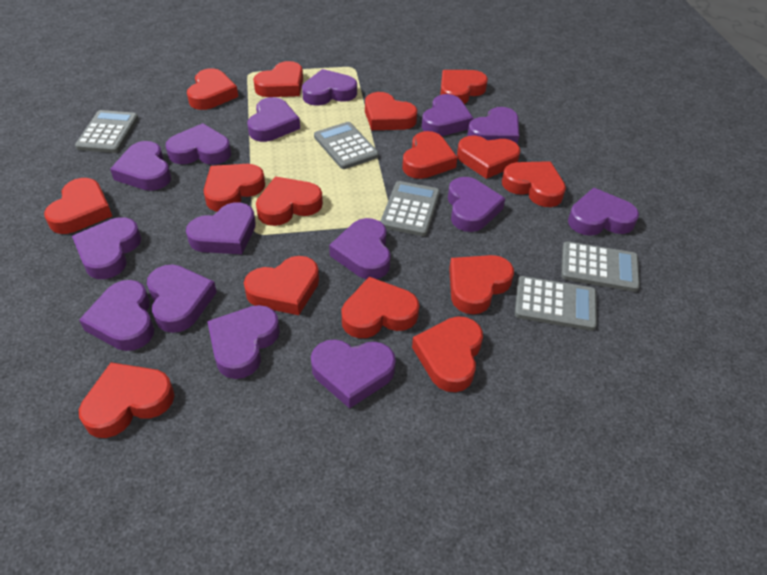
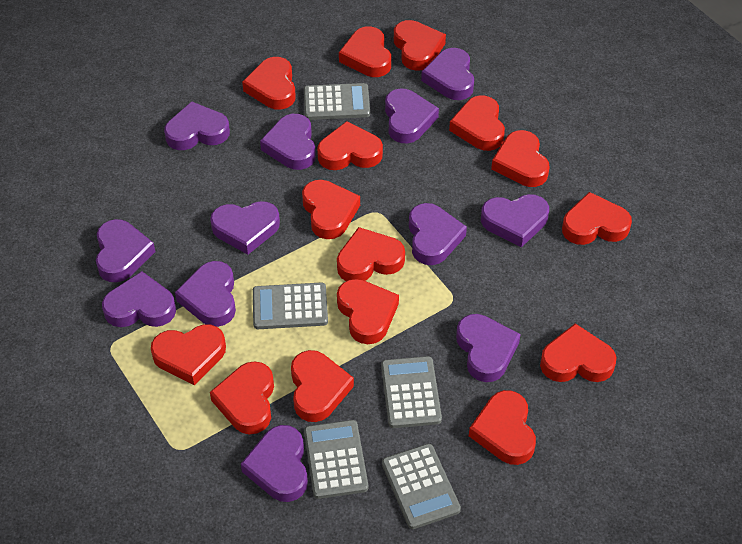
purple heart: [72,217,141,279] [79,280,154,351] [110,141,171,191] [147,264,217,333] [166,123,231,165] [186,202,256,254] [207,305,280,379] [247,97,300,142] [302,69,357,106] [311,339,396,409] [329,218,391,279] [422,94,473,136] [448,177,505,232] [467,107,519,144] [568,188,639,236] = 15 -> [96,219,155,282] [102,271,176,327] [164,101,230,150] [175,261,236,327] [210,201,280,255] [241,425,308,502] [260,114,316,170] [385,88,439,143] [409,203,467,265] [421,48,474,100] [456,314,521,382] [481,194,549,247] = 12

